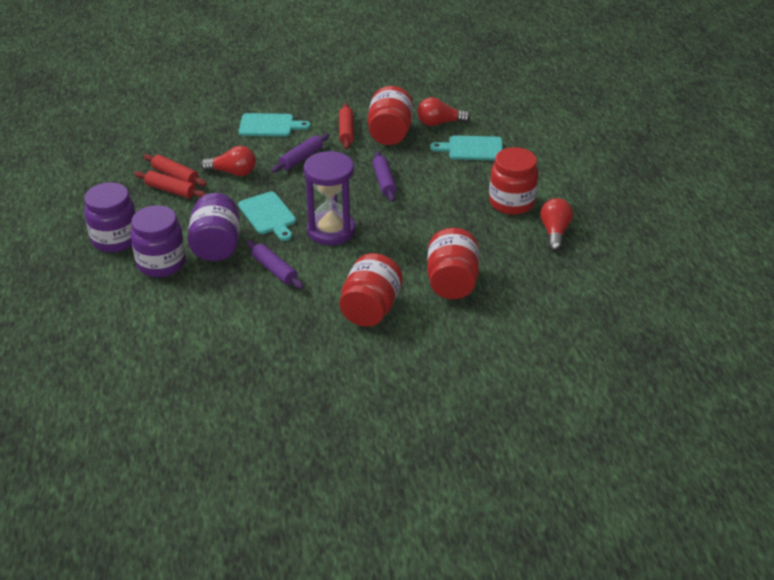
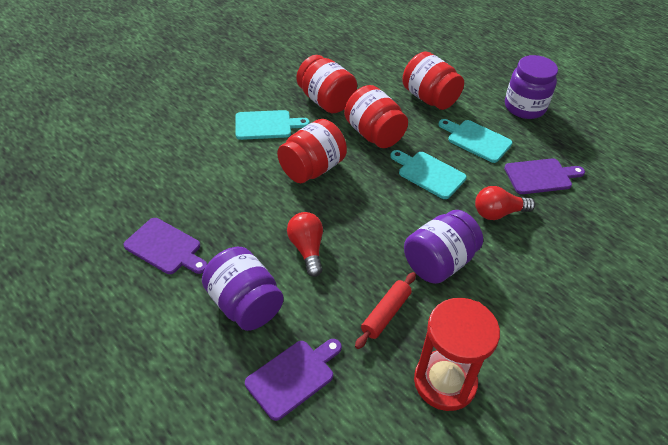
purple cutting board: none = 0 -> [123,218,207,274] [245,339,342,421] [504,158,585,194] = 3
purple hourglass: [304,151,355,245] = 1 -> none = 0
purple rolling pin: [246,240,304,289] [272,134,329,173] [372,151,397,202] = 3 -> none = 0
red hourglass: none = 0 -> [414,298,500,411] = 1
red light bulb: [201,146,256,176] [417,97,470,126] [540,198,573,251] = 3 -> [287,212,323,277] [475,186,535,220] = 2
red rolling pin: [134,171,206,198] [143,154,207,186] [339,103,354,149] = 3 -> [355,272,416,349] = 1

